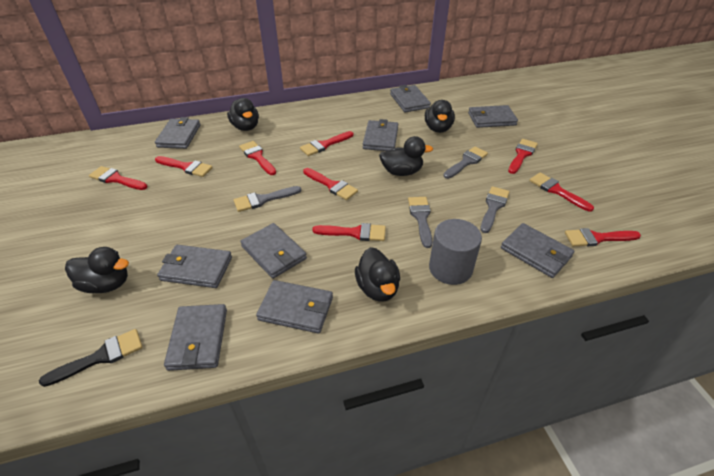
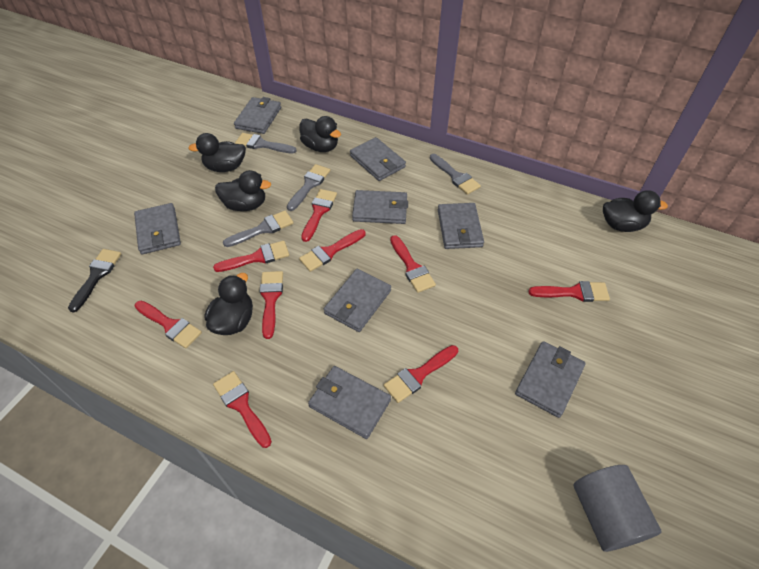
grey wallet: [155,117,201,149] [157,245,232,288] [164,304,227,371] [240,223,307,279] [256,280,333,333] [363,119,398,151] [390,85,431,112] [468,105,518,128] [501,223,574,278] = 9 -> [134,203,181,254] [234,97,281,134] [308,366,391,439] [324,269,391,332] [350,137,406,181] [352,190,408,224] [438,203,484,249] [515,341,586,418] = 8

